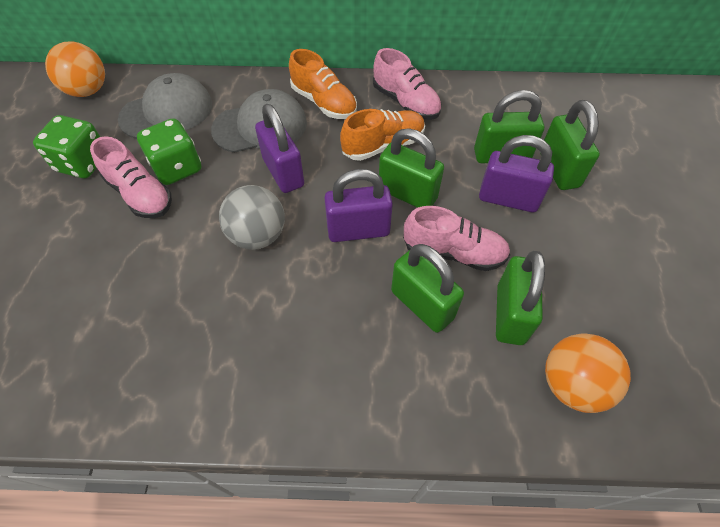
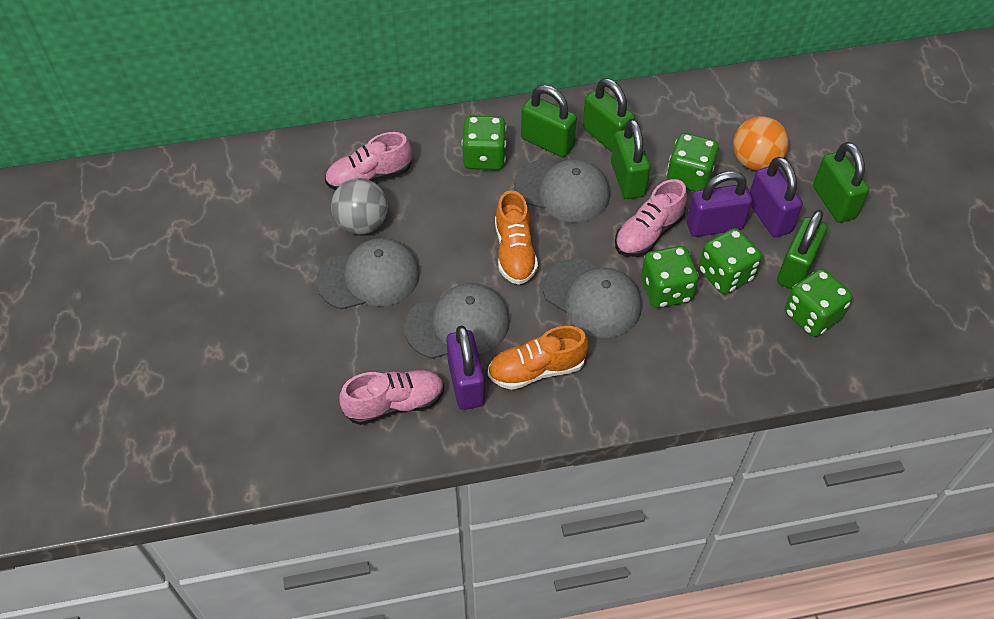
green dice: [33,115,100,178] [137,118,201,185] = 2 -> [462,116,507,170] [641,246,699,308] [666,133,719,191] [699,228,762,294] [785,269,852,337] = 5
grey cap: [118,73,212,139] [211,89,307,153] = 2 -> [316,238,420,310] [404,283,510,359] [514,159,610,222] [543,258,642,338] = 4
orange ball: [45,41,105,97] [545,334,631,413] = 2 -> [733,116,789,171] = 1

